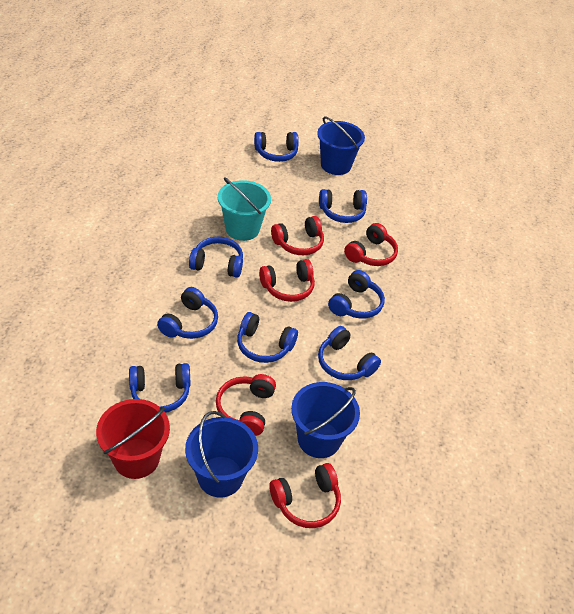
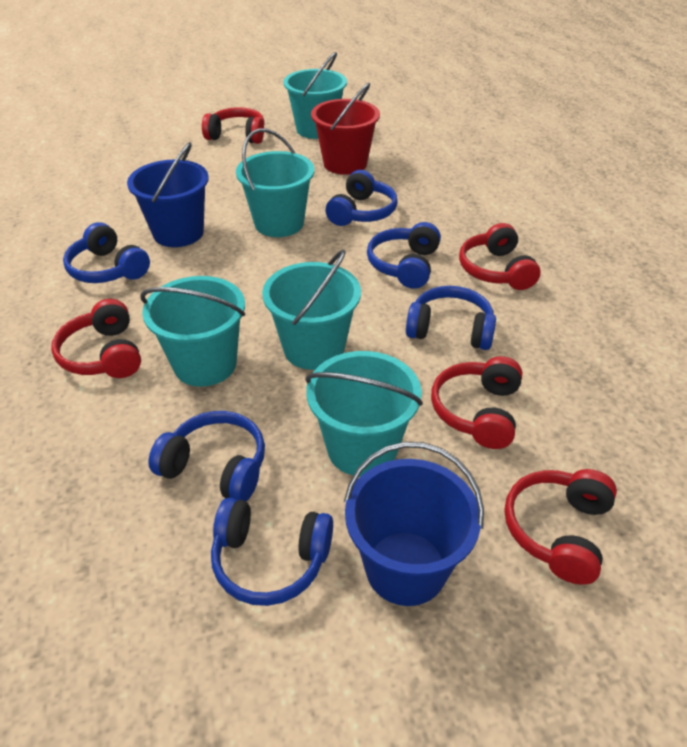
blue bucket: [185,411,258,497] [291,382,360,458] [317,117,365,175] = 3 -> [127,142,209,247] [344,442,484,606] = 2
blue headphones: [129,363,190,413] [157,287,218,339] [189,237,243,278] [237,312,298,363] [254,132,299,162] [318,326,381,380] [319,189,367,223] [328,270,385,318] = 8 -> [63,222,150,283] [148,411,265,502] [211,498,333,606] [326,170,398,226] [367,222,441,289] [406,286,496,350] = 6
turquoise bucket: [218,177,271,241] = 1 -> [140,276,245,387] [236,128,314,237] [262,250,361,370] [283,52,347,139] [305,351,423,477] = 5

